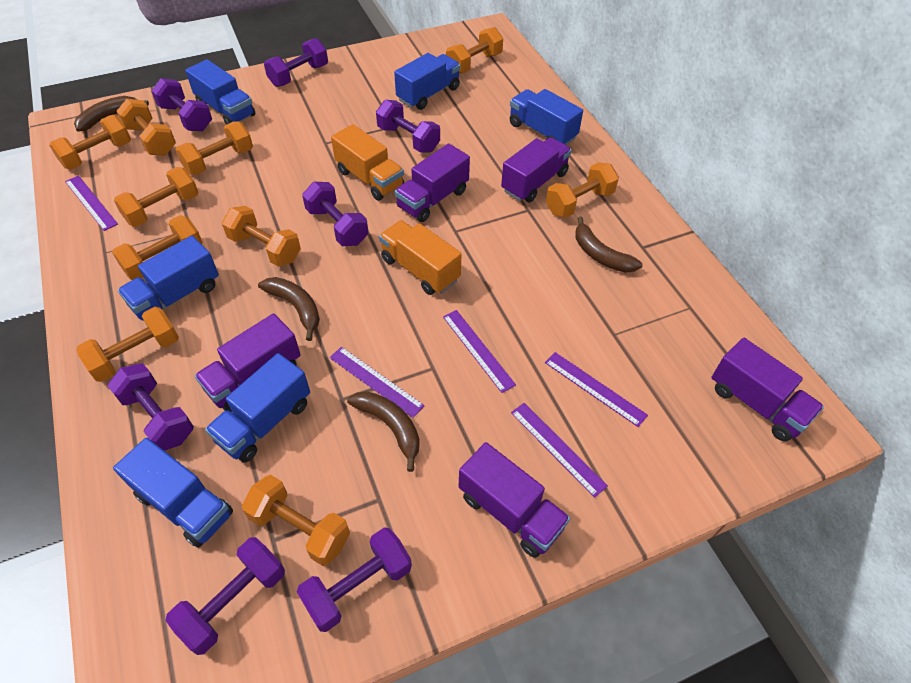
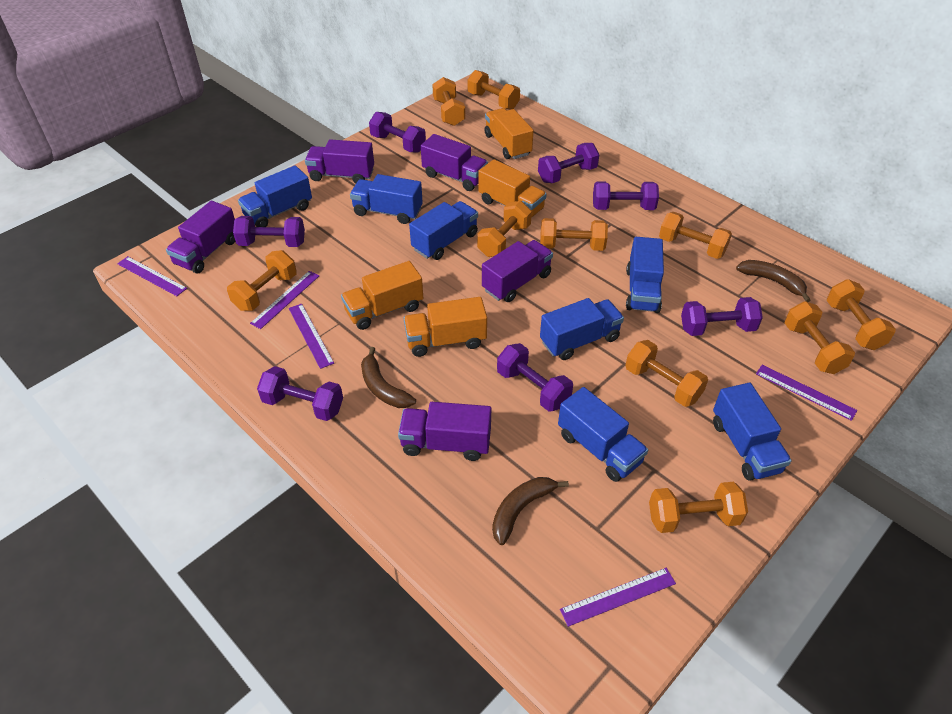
blue truck: [113,438,233,548] [118,236,219,320] [185,59,255,125] [205,353,310,463] [394,53,460,110] [510,89,583,145] = 6 -> [238,165,312,227] [350,174,423,224] [409,201,478,260] [540,298,624,360] [558,387,648,482] [626,237,664,313] [713,383,792,481] = 7
brown banana: [74,96,149,132] [258,277,320,341] [347,391,420,472] [575,216,643,273] = 4 -> [361,347,416,408] [492,477,569,545] [736,260,811,302] = 3
orange truck: [331,124,404,200] [379,220,461,295] = 2 -> [341,261,423,330] [404,297,487,357] [478,159,547,218] [484,108,533,159] = 4

